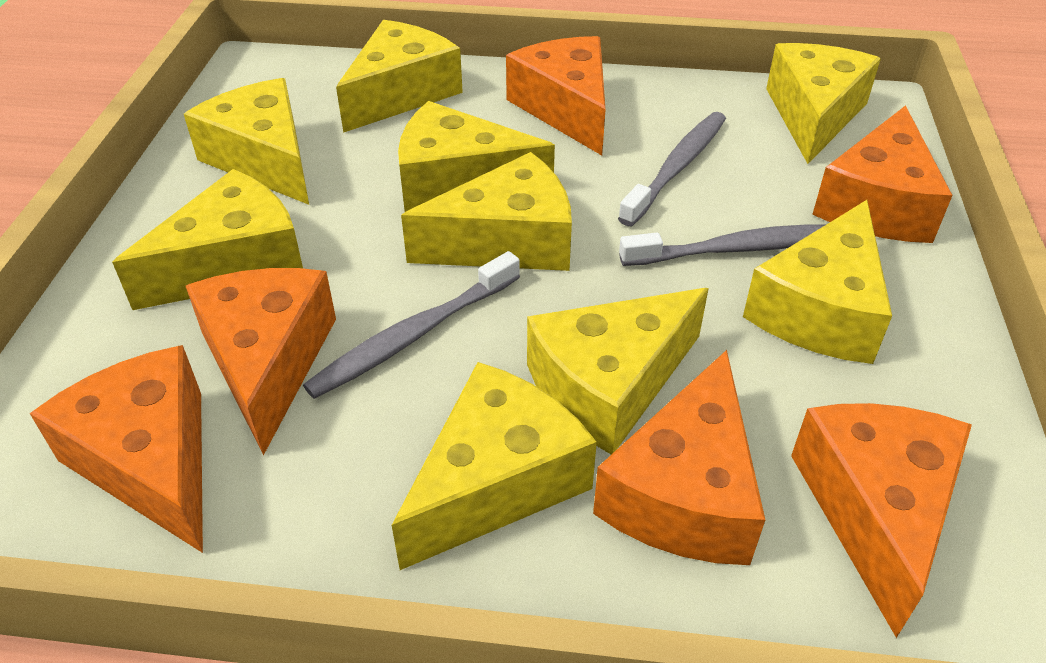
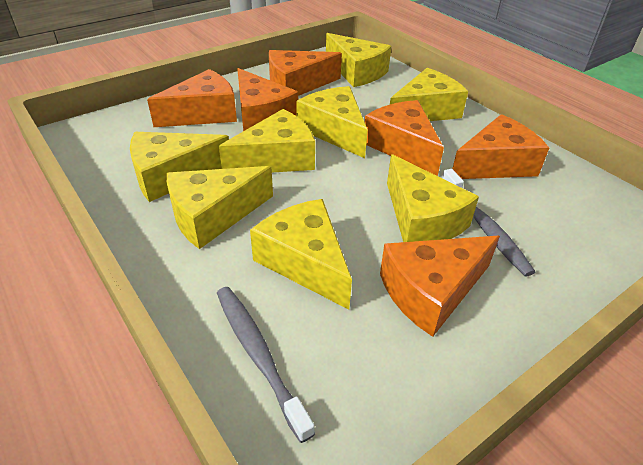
grey toothbrush: [303,251,520,399] [618,112,726,226] [619,224,826,266] = 3 -> [217,287,315,443] [442,169,535,276] = 2
yellow cheese: [112,169,303,310] [184,78,309,205] [336,20,463,133] [392,362,597,570] [398,101,555,212] [401,152,572,271] [527,288,709,454] [743,200,892,364] [766,43,881,164] = 9 -> [130,132,229,202] [167,166,273,249] [219,109,315,173] [250,199,352,310] [296,86,368,158] [326,33,391,87] [387,154,479,242] [390,68,468,121] = 8

